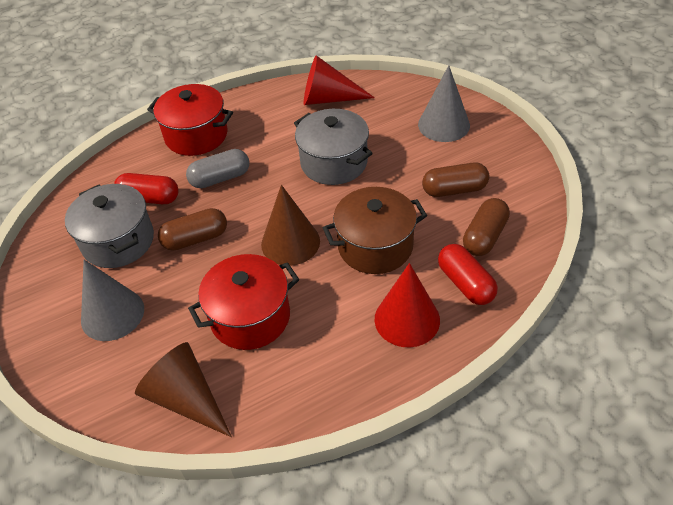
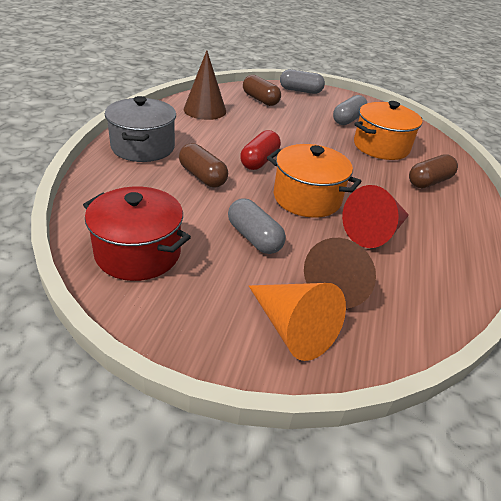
brown pot: [323,187,427,274] = 1 -> none = 0
grey capsule: [186,149,250,188] = 1 -> [228,198,286,254] [280,69,325,94] [333,95,367,125] = 3
grey cone: [81,260,144,341] [418,65,470,142] = 2 -> none = 0
grey pot: [65,184,154,268] [294,109,373,185] = 2 -> [105,96,176,162] = 1
orange cone: none = 0 -> [249,283,346,361] = 1
orange pot: none = 0 -> [267,144,361,218] [354,101,422,160] = 2
red capsule: [114,173,179,204] [438,244,498,305] = 2 -> [240,130,281,170] = 1
red cone: [304,55,375,105] [375,263,440,347] = 2 -> [342,185,409,248] = 1
red pot: [147,84,233,156] [188,254,299,350] = 2 -> [83,187,191,281] = 1

